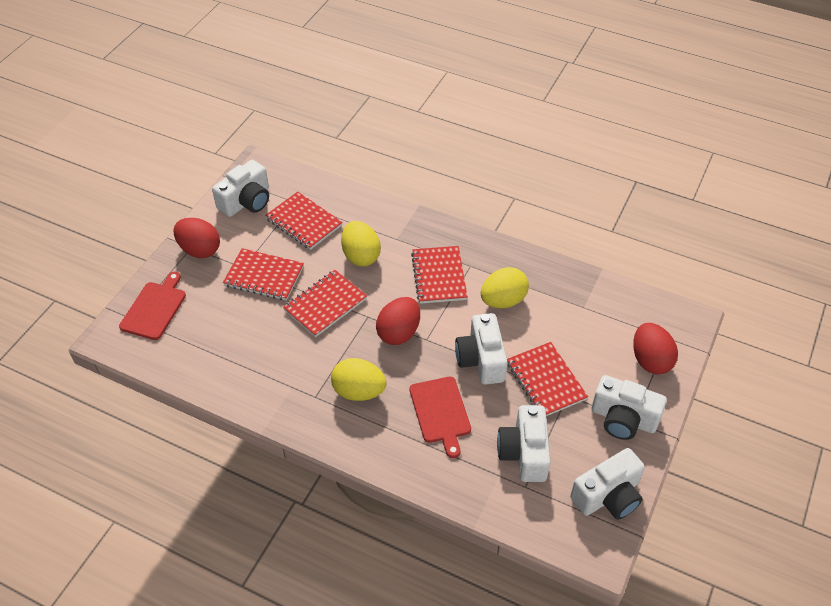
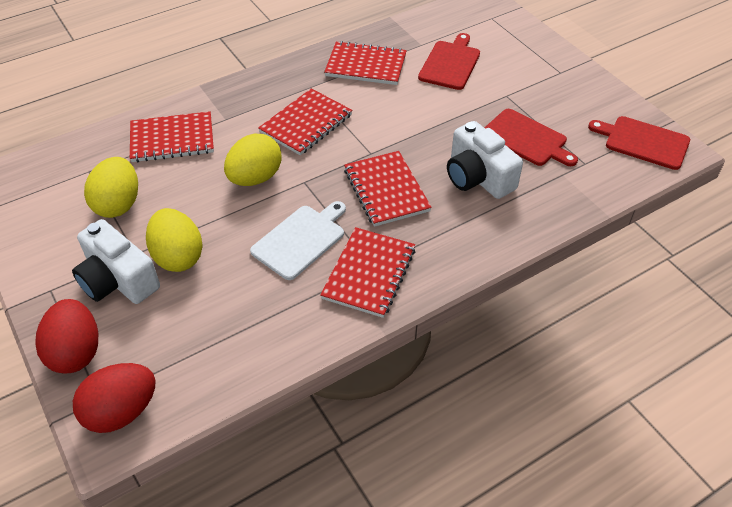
red cutting board: [119,272,186,340] [410,377,471,458] = 2 -> [418,33,480,90] [484,109,578,166] [588,116,690,170] = 3
red egg: [173,218,220,258] [376,297,420,345] [633,323,678,374] = 3 -> [35,299,98,373] [73,363,156,433] = 2
white camera: [212,160,269,217] [455,313,508,385] [497,405,551,482] [570,448,645,520] [592,375,667,440] = 5 -> [72,219,160,304] [447,121,523,199] = 2
white cutting board: none = 0 -> [250,201,346,280] = 1

